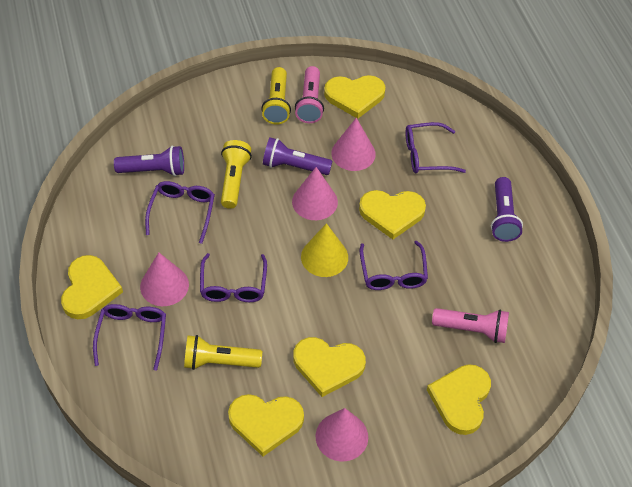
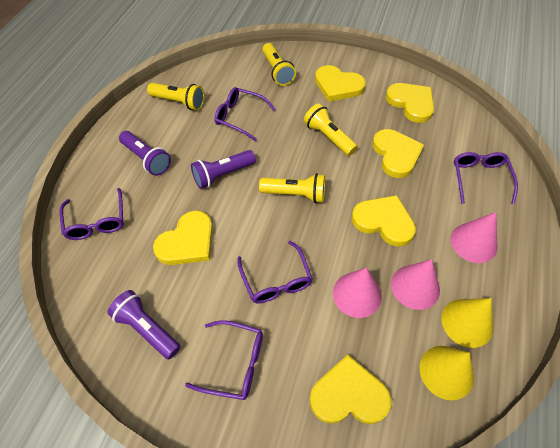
pink cone: [140,252,189,306] [292,167,338,220] [316,408,368,462] [331,118,376,171] = 4 -> [333,268,382,318] [391,259,440,310] [451,212,497,263] = 3
pink flashlight: [295,66,324,123] [432,308,509,343] = 2 -> none = 0
yellow cone: [301,223,348,277] = 1 -> [419,346,474,400] [441,298,493,348] = 2
yellow flashlight: [184,335,262,370] [221,140,252,209] [261,67,291,125] = 3 -> [147,83,205,110] [259,173,325,203] [262,43,296,86] [304,103,358,156] = 4

